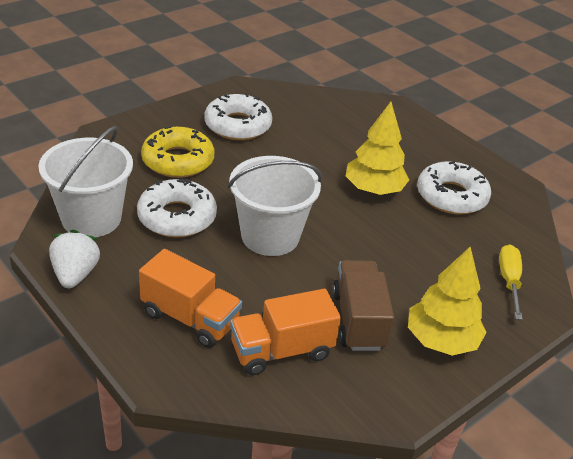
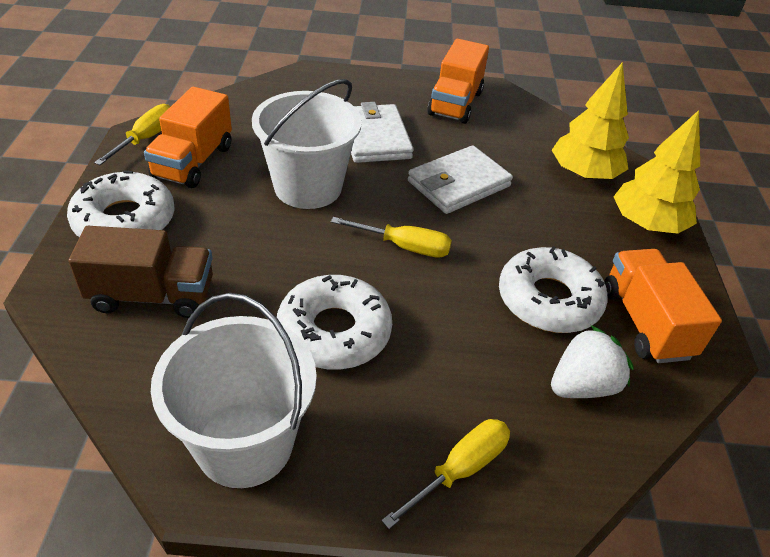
orange truck: [139,249,242,348] [230,289,341,375] = 2 -> [144,87,232,188] [427,39,489,124] [604,249,722,363] = 3
white wallet: none = 0 -> [351,102,413,163] [408,145,513,214] = 2
yellow donut: [141,126,214,178] = 1 -> none = 0
yellow screwdriver: [499,245,522,320] = 1 -> [94,104,170,165] [331,217,452,258] [381,419,510,529] = 3

